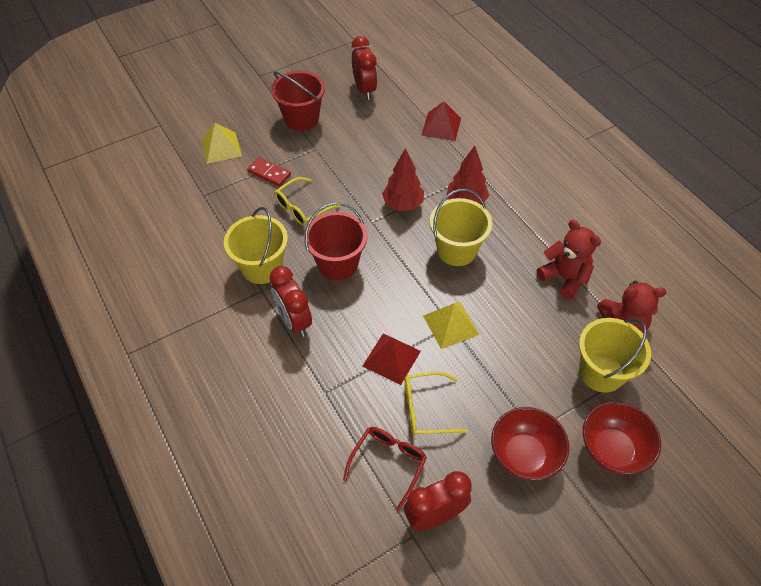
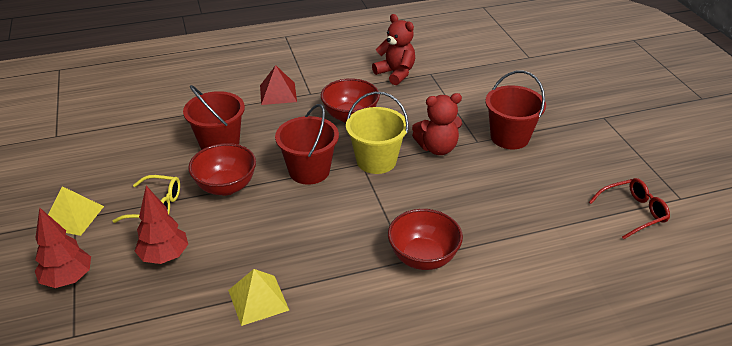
red bowl: [491,407,569,481] [583,402,661,475] = 2 -> [188,143,256,196] [321,78,380,123] [388,209,463,270] = 3
red bucket: [271,71,325,131] [304,203,368,280] = 2 -> [183,85,245,150] [275,104,339,185] [485,71,546,149] = 3
red clock: [270,266,312,337] [352,36,377,100] [404,471,472,531] = 3 -> none = 0
red domino: [247,157,291,187] = 1 -> none = 0
red pyramid: [363,333,421,385] [421,101,461,141] = 2 -> [260,65,297,105] = 1
yellow bucket: [224,207,288,284] [430,189,492,266] [579,318,651,393] = 3 -> [346,92,409,174] = 1
yellow glasses: [274,177,340,226] [405,372,467,436] = 2 -> [113,175,180,223] = 1

